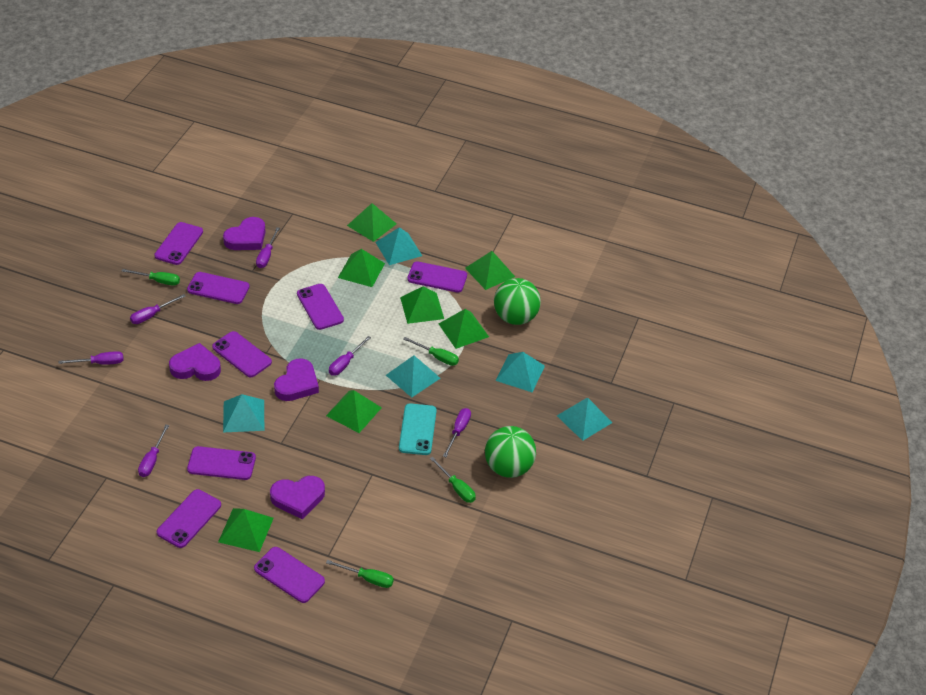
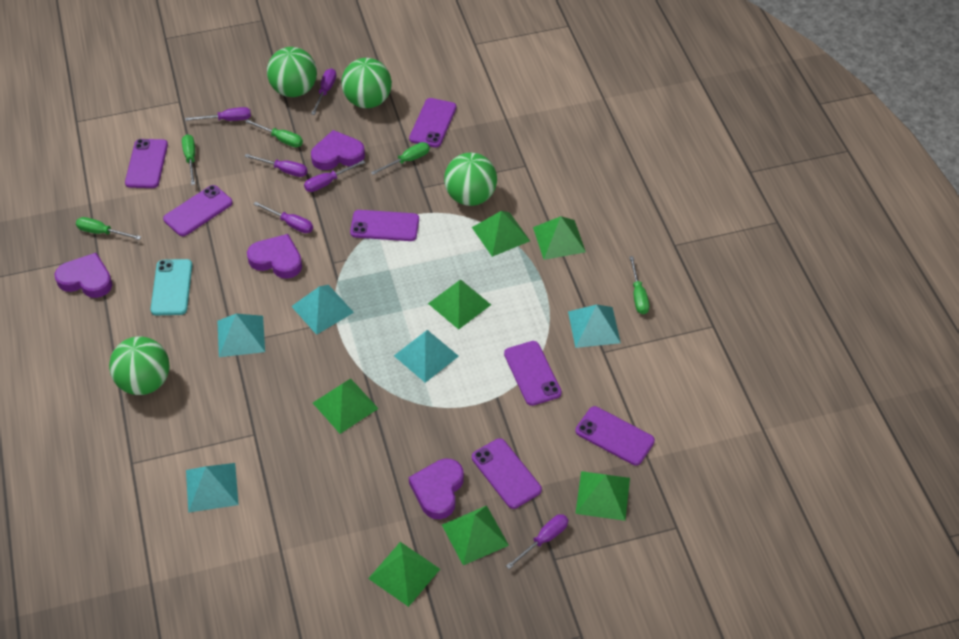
green ball: [485,426,536,478] [494,278,541,325] = 2 -> [109,336,170,395] [267,47,317,97] [341,58,392,108] [444,153,497,206] = 4
green screwdriver: [122,269,180,286] [326,560,394,588] [403,337,459,366] [430,457,476,503] = 4 -> [76,217,141,240] [182,134,195,185] [245,119,303,147] [371,142,430,175] [629,256,649,314] = 5
purple phone: [154,222,203,265] [157,489,221,548] [187,272,250,304] [187,446,256,480] [212,331,272,377] [254,547,325,603] [297,284,344,330] [407,261,467,293] = 8 -> [125,139,168,188] [163,185,233,236] [350,210,419,241] [409,98,457,148] [472,438,542,509] [504,341,562,406] [576,406,655,465] = 7

